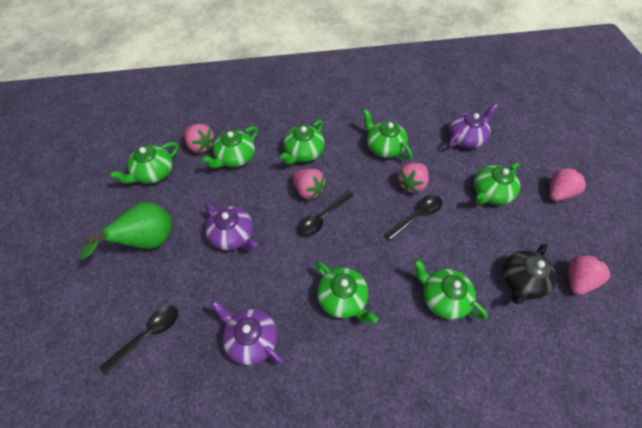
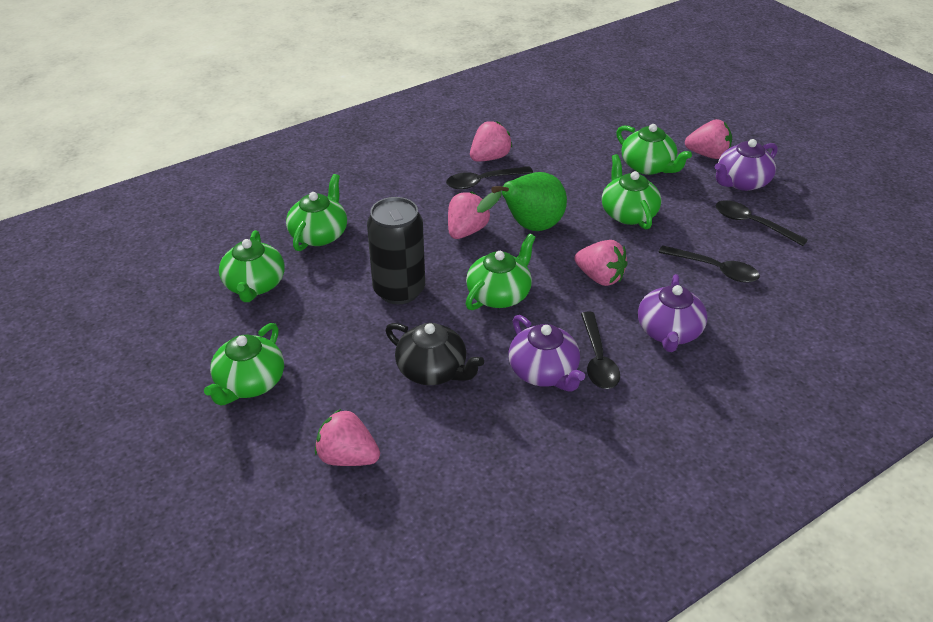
black can: none = 0 -> [367,197,425,304] = 1
black spoon: [99,306,178,375] [298,190,354,236] [385,195,442,240] = 3 -> [446,166,533,189] [581,311,620,389] [658,245,760,283] [715,200,808,246] = 4
green teapot: [109,142,179,184] [201,126,258,168] [280,120,325,165] [316,261,378,323] [362,109,412,159] [414,259,488,320] [474,163,520,205] = 7 -> [204,323,284,405] [219,230,285,302] [286,174,347,251] [466,234,536,310] [602,154,661,230] [616,124,692,175] = 6

